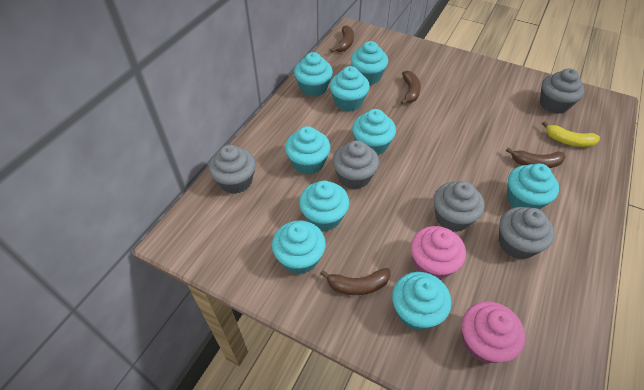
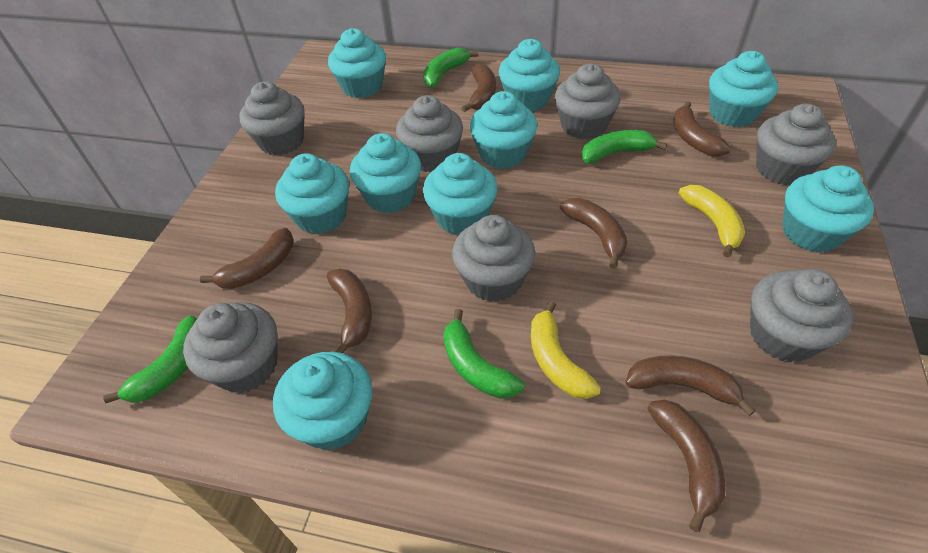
brown banana: [320,268,390,295] [330,25,354,52] [401,71,421,105] [506,147,566,168] = 4 -> [200,228,293,289] [327,269,372,353] [462,64,496,112] [560,198,628,269] [625,356,756,416] [647,399,725,532] [673,101,731,156] = 7
green banana: none = 0 -> [103,316,197,403] [423,47,478,88] [443,309,524,399] [581,130,667,163] = 4
grey cupcake: [209,145,256,194] [333,140,379,189] [433,181,485,232] [499,207,555,259] [540,68,585,114] = 5 -> [183,302,277,393] [239,81,305,155] [396,95,463,172] [452,215,535,302] [555,63,621,139] [750,269,853,363] [756,104,836,185] = 7
pink cupcake: [411,226,466,279] [462,301,525,363] = 2 -> none = 0
yellow banana: [542,121,600,147] = 1 -> [531,301,601,399] [678,185,745,257] = 2

